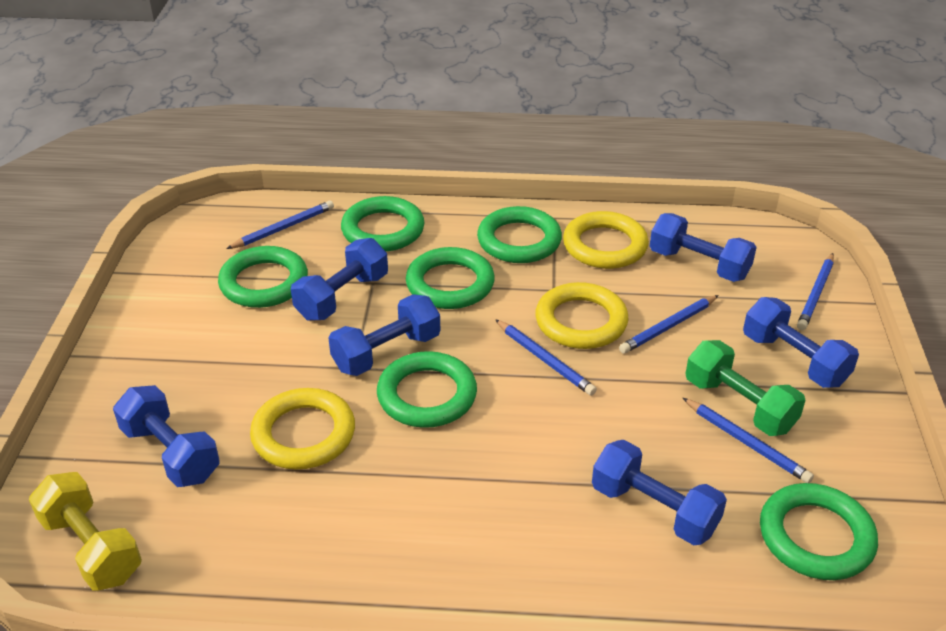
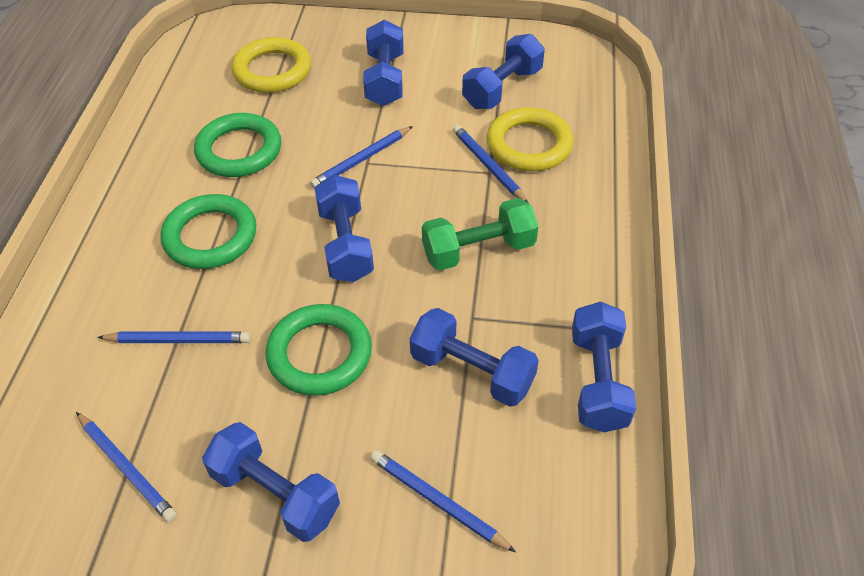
green ring: [218,246,308,308] [341,196,424,252] [377,351,477,428] [406,247,495,309] [477,206,562,263] [760,483,878,580] = 6 -> [160,194,256,269] [194,113,281,177] [266,304,372,396] = 3
yellow dumbbell: [29,472,142,590] = 1 -> none = 0
yellow ring: [250,388,355,470] [535,282,628,349] [563,211,649,269] = 3 -> [231,37,311,93] [487,107,574,171] = 2

